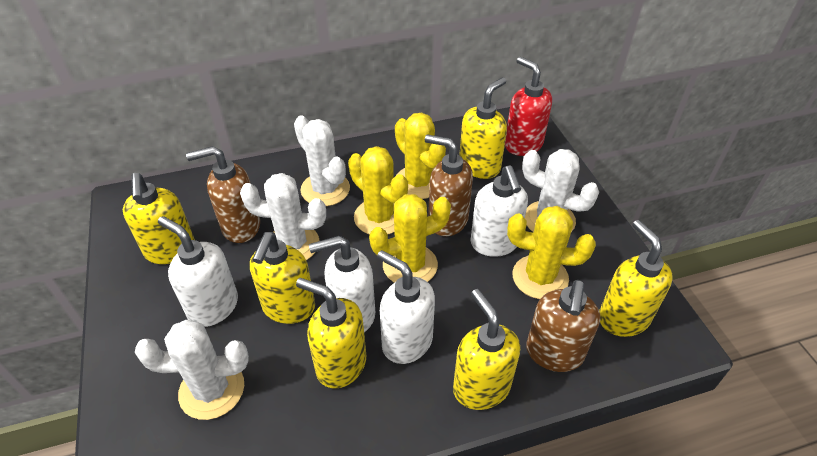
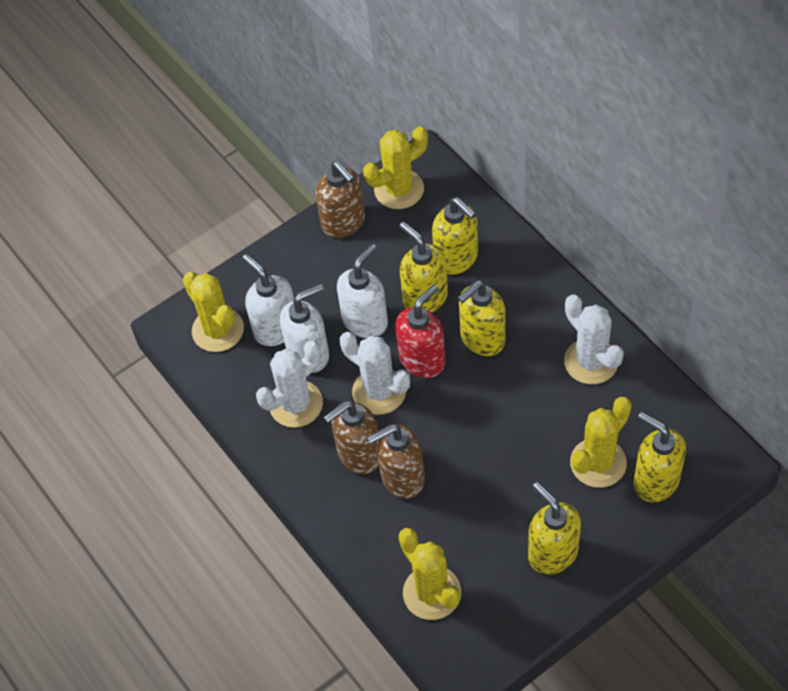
white cactus: [135,320,249,420] [240,173,326,260] [294,116,350,206] [522,149,599,233] = 4 -> [256,341,323,428] [340,332,410,415] [564,294,624,384] = 3
white soap dispenser: [158,216,238,327] [309,236,375,332] [377,250,435,364] [471,165,528,257] = 4 -> [242,254,294,346] [280,283,329,373] [337,244,388,338] = 3
yellow soap dispenser: [123,173,195,264] [250,232,315,324] [296,278,366,389] [453,289,520,410] [459,77,507,179] [599,220,673,337] = 6 -> [399,222,448,313] [432,197,478,275] [457,280,506,356] [528,482,581,574] [634,412,686,502] = 5

